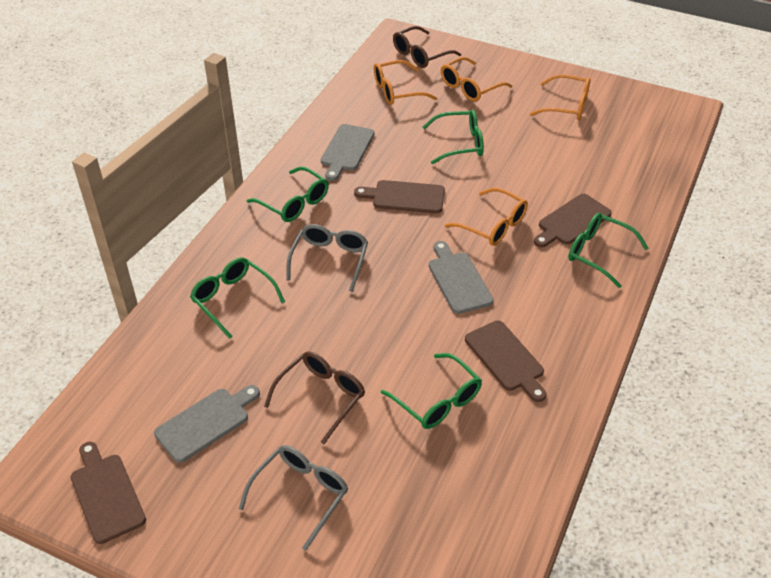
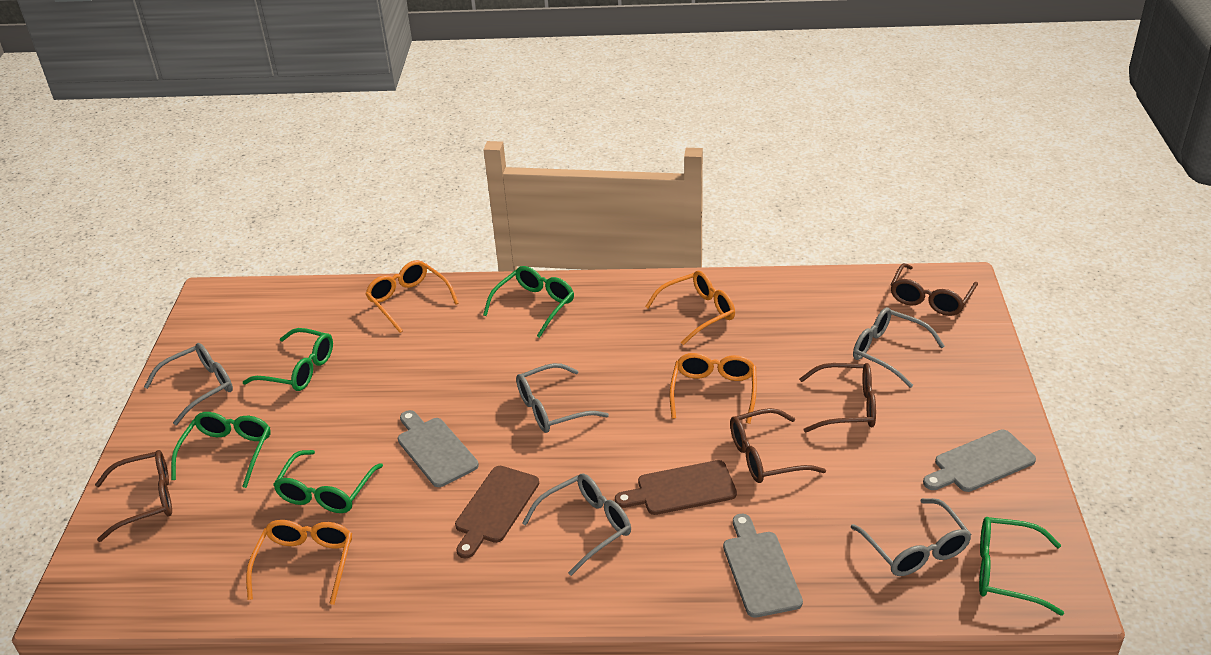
brown cutting board: [71,442,146,544] [354,180,445,213] [465,321,547,402] [534,194,612,247] = 4 -> [455,466,539,559] [615,460,737,515] = 2
brown glasses: [264,351,365,444] [393,26,461,68] = 2 -> [95,450,172,542] [730,408,826,483] [799,363,876,432] [891,263,978,316] = 4
grey glasses: [239,445,348,551] [286,224,368,292] = 2 -> [144,343,233,425] [516,363,609,433] [522,474,631,576] [851,498,972,576] [853,307,945,388] = 5

